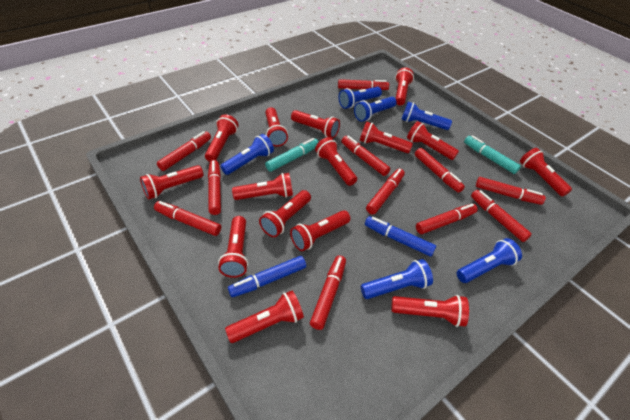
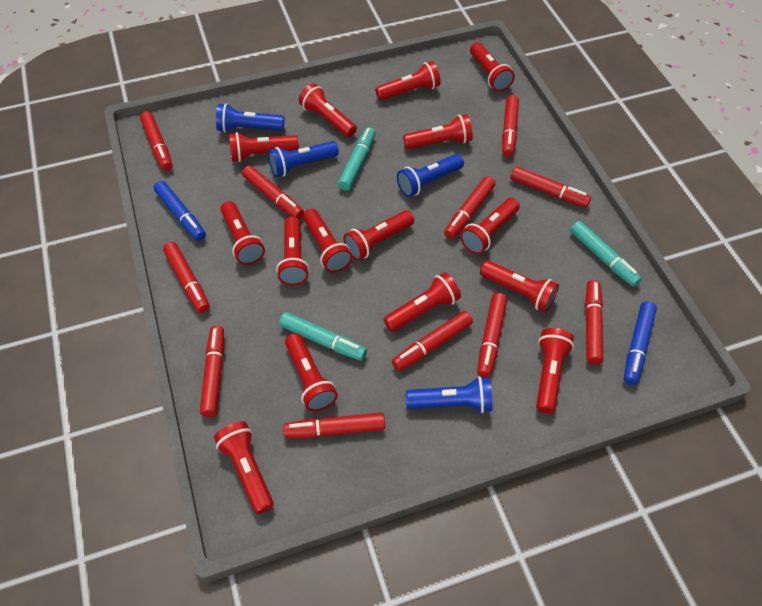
blue flashlight: [220,134,274,175] [338,87,382,109] [354,97,397,122] [361,259,433,299] [401,102,452,130] [457,238,522,283] = 6 -> [216,103,285,132] [268,141,339,177] [397,154,464,197] [406,376,492,413] = 4
turquoise marker: [265,138,318,172] [464,135,521,174] = 2 -> [279,312,367,361] [338,127,375,191] [570,221,642,287] = 3

